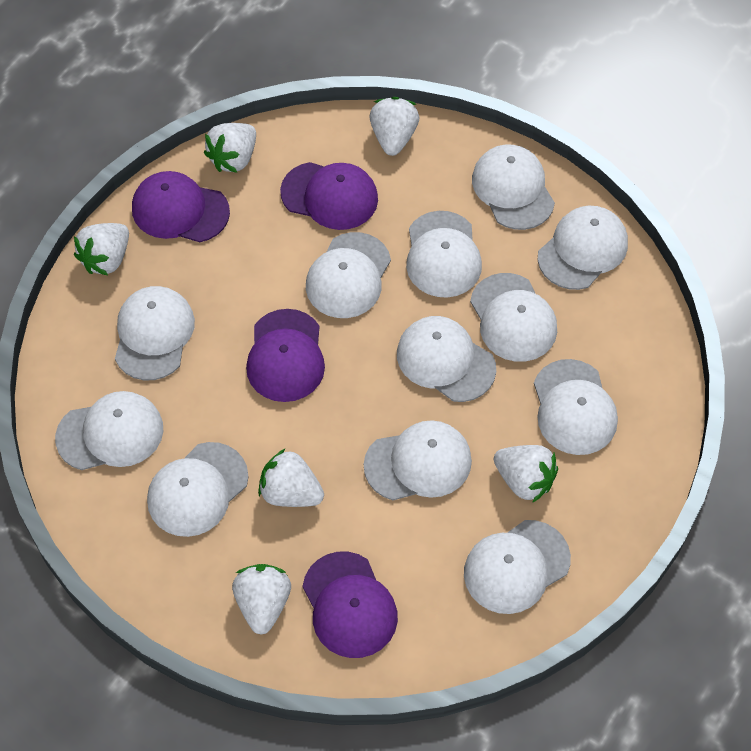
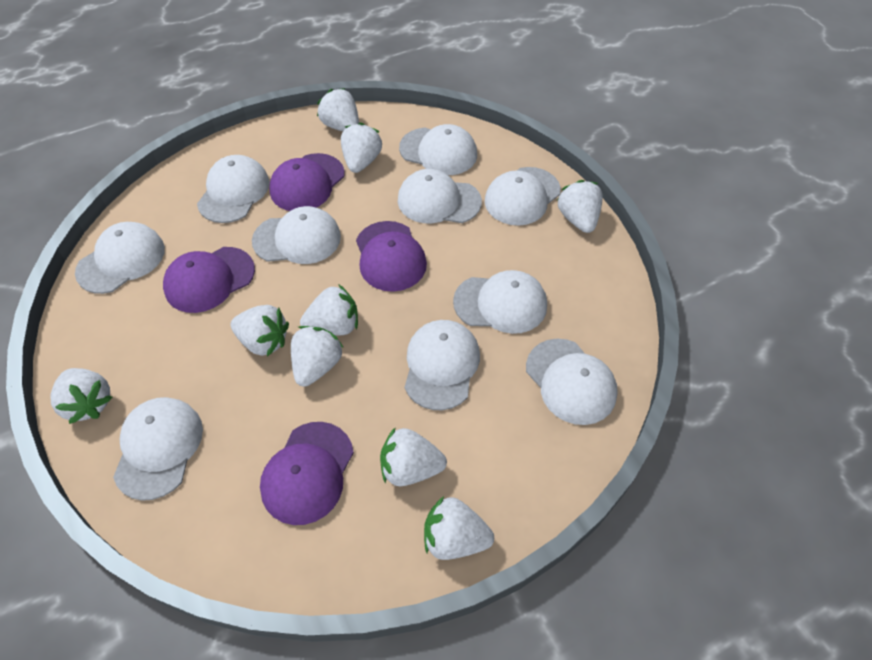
white cap: [55,391,163,470] [115,286,195,380] [147,442,248,537] [306,232,391,318] [364,420,472,500] [397,316,496,402] [406,211,482,298] [464,520,571,614] [470,273,557,362] [472,145,555,230] [534,359,618,455] [538,206,628,290] = 12 -> [75,222,165,294] [113,397,203,501] [197,155,269,223] [252,206,341,264] [398,169,482,223] [399,124,477,175] [405,320,480,410] [453,270,547,334] [485,167,561,226] [526,339,618,425] = 10
white strawberry: [74,223,129,275] [204,123,256,173] [232,564,291,635] [258,448,324,507] [369,97,419,156] [494,445,558,503] = 6 -> [50,368,113,424] [231,305,289,357] [291,326,344,387] [300,284,358,335] [317,88,359,131] [341,122,382,173] [380,428,447,486] [424,496,494,560] [557,180,603,233] = 9

